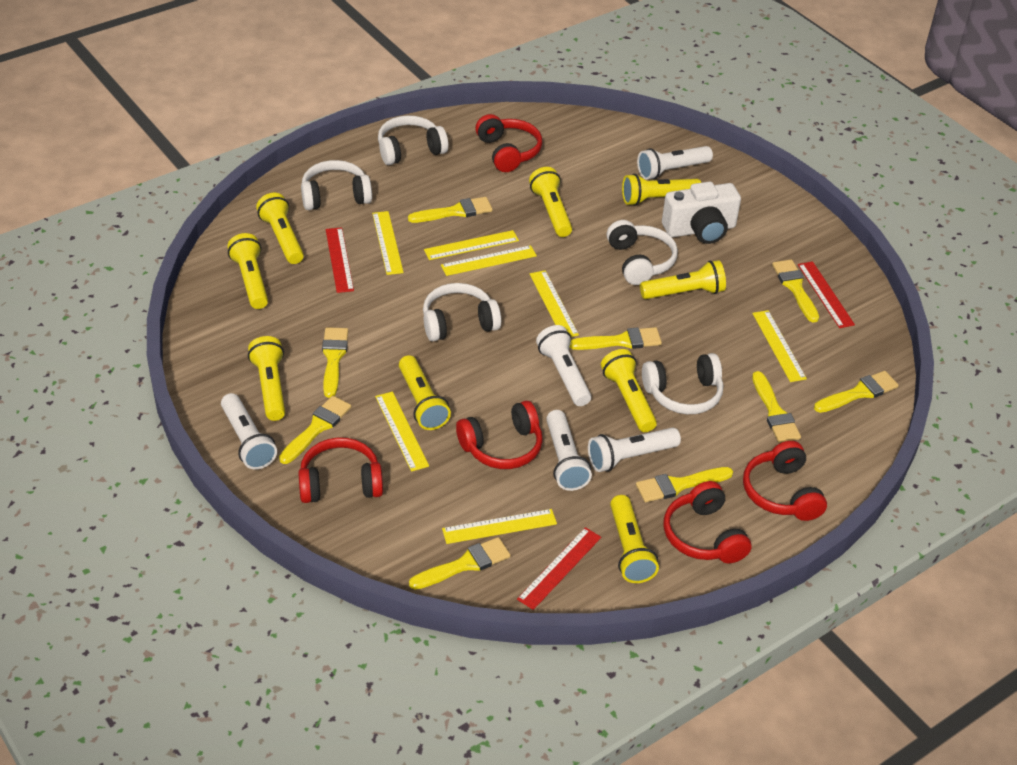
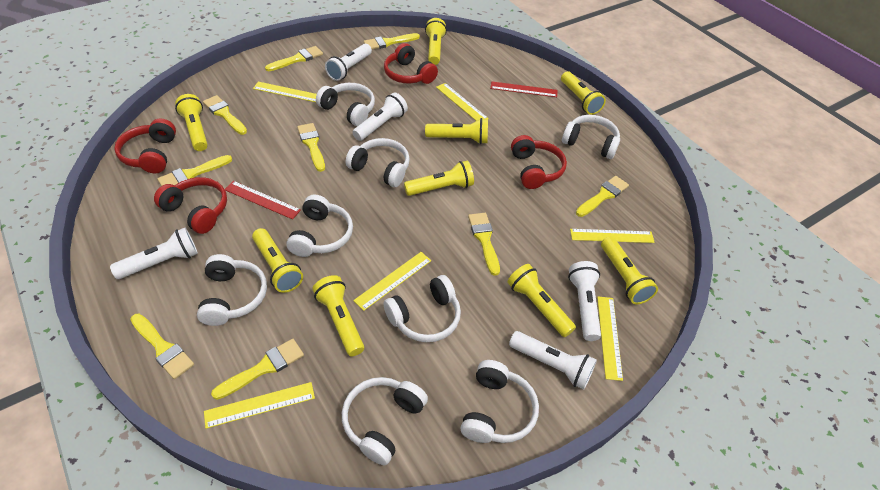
red headphones: [298,437,383,503] [456,401,543,469] [475,114,542,172] [664,481,752,563] [743,441,827,521] = 5 -> [114,118,176,174] [154,177,227,234] [384,43,438,84] [511,135,567,189] = 4
red ruler: [326,227,354,293] [517,527,601,610] [798,261,855,328] = 3 -> [225,181,301,219] [490,81,557,97] = 2
white camera: [662,181,741,244] = 1 -> none = 0
white headphones: [301,160,372,210] [378,115,448,165] [423,283,501,341] [607,220,678,285] [642,353,723,414] = 5 -> [197,254,267,326] [286,195,353,257] [316,83,375,126] [342,377,428,465] [346,138,410,187] [383,275,461,342] [461,360,539,443] [562,115,620,159] = 8
yellow ruler: [372,211,404,275] [375,392,429,472] [424,230,519,260] [441,245,537,276] [442,509,557,544] [530,270,579,337] [752,310,807,382] = 7 -> [204,382,315,429] [253,82,317,102] [353,252,432,311] [436,83,489,121] [570,229,655,243] [597,296,623,381] = 6

